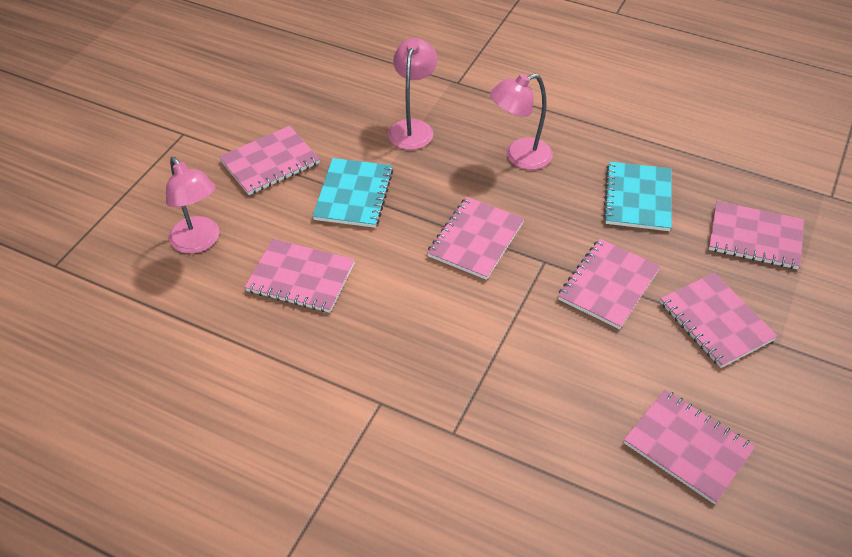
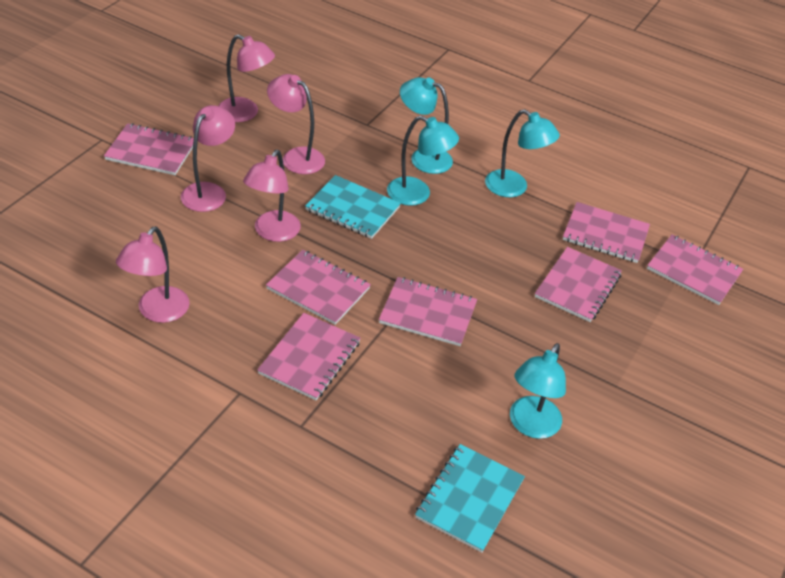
pink lamp: [166,157,219,254] [388,38,438,150] [490,74,553,170] = 3 -> [116,227,190,323] [181,105,235,212] [218,34,275,122] [243,150,301,242] [267,74,325,174] = 5
turquoise lamp: none = 0 -> [387,116,459,206] [400,77,453,174] [485,109,560,197] [510,343,566,439] = 4

